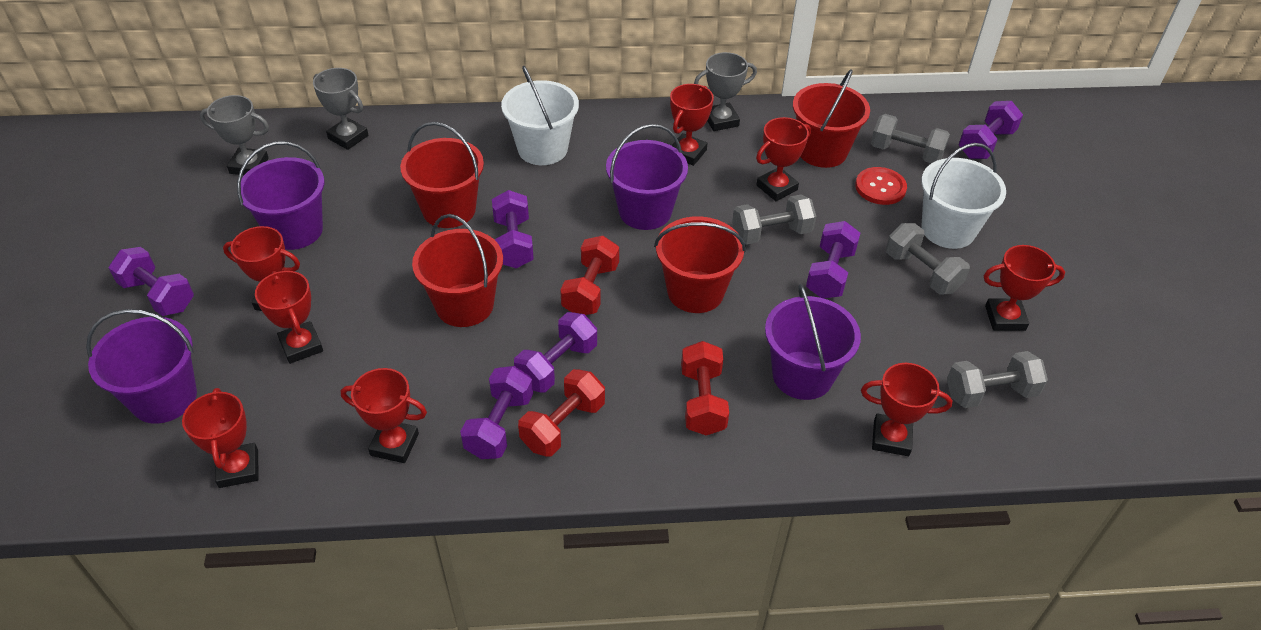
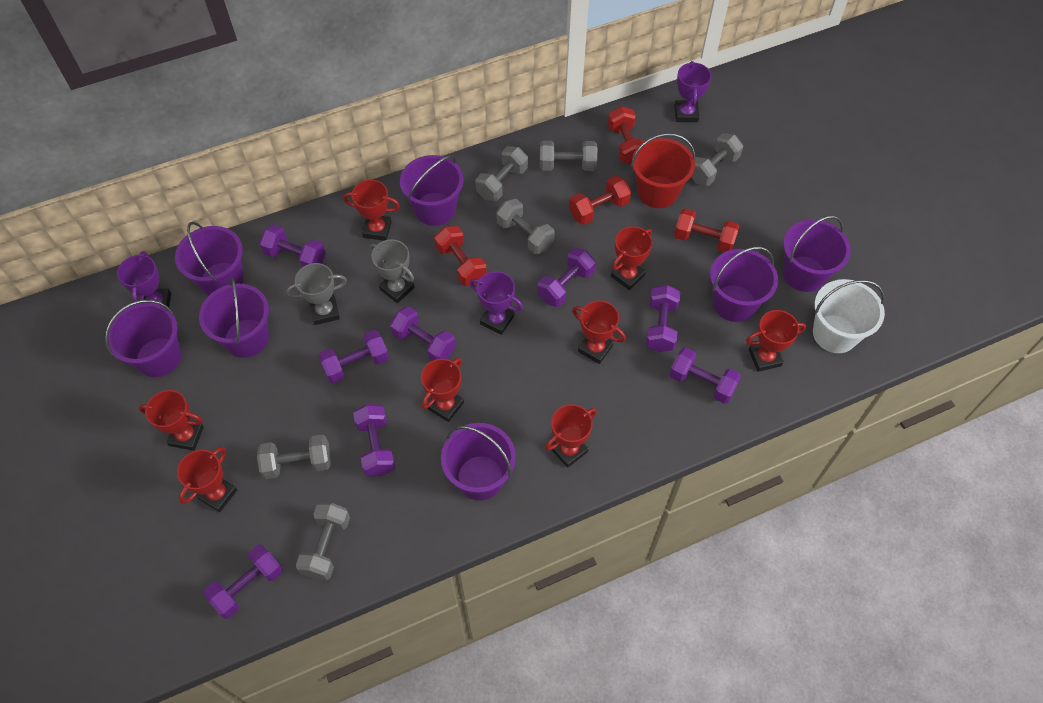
grey dumbbell: [732,195,816,245] [871,114,950,163] [886,223,970,294] [947,351,1048,408] = 4 -> [257,434,331,479] [296,503,350,580] [476,146,528,201] [496,199,555,254] [540,141,597,171] [691,133,743,186] = 6
grey trophy: [200,95,269,175] [313,68,369,150] [694,52,757,131] = 3 -> [286,263,347,325] [370,239,415,303] = 2
purple bucket: [86,309,197,424] [237,141,324,250] [606,124,688,230] [765,284,861,400] = 4 -> [105,300,181,377] [175,222,244,296] [199,277,269,358] [400,155,464,226] [441,423,516,500] [710,247,778,322] [783,215,851,292] = 7
purple dumbbell: [109,247,194,316] [460,366,533,459] [492,190,534,268] [514,312,597,392] [806,221,860,298] [959,101,1023,159] = 6 -> [203,545,283,619] [259,224,326,267] [318,330,389,384] [353,404,396,476] [390,307,456,361] [538,248,596,307] [646,285,680,352] [669,347,741,404] = 8
purple trophy: none = 0 -> [117,251,171,307] [470,271,523,335] [675,61,711,122] = 3
red bucket: [400,122,484,228] [412,214,503,327] [654,216,746,313] [793,69,870,168] = 4 -> [631,133,696,208] = 1
red button: [855,167,907,205] = 1 -> none = 0
red dumbbell: [518,369,605,456] [560,236,619,315] [681,341,729,435] = 3 -> [434,226,487,286] [569,176,631,225] [608,106,645,164] [674,208,740,252] = 4
white bucket: [501,66,579,165] [921,143,1006,249] = 2 -> [813,279,885,353] = 1

